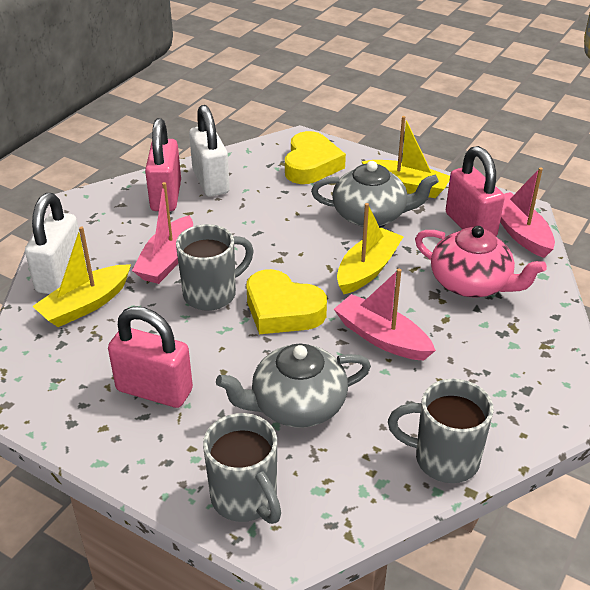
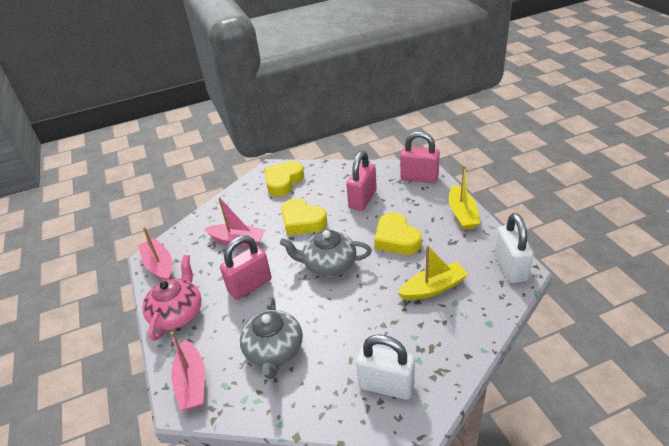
grey mug: [176,224,254,311] [203,413,281,524] [388,379,494,483] = 3 -> none = 0
yellow boat: [32,226,131,327] [337,203,404,294] [361,116,450,198] = 3 -> [398,245,468,300] [449,165,480,230] = 2
yellow heart: [247,269,327,334] [285,131,346,184] = 2 -> [264,161,304,196] [281,198,327,235] [374,212,421,255] = 3

